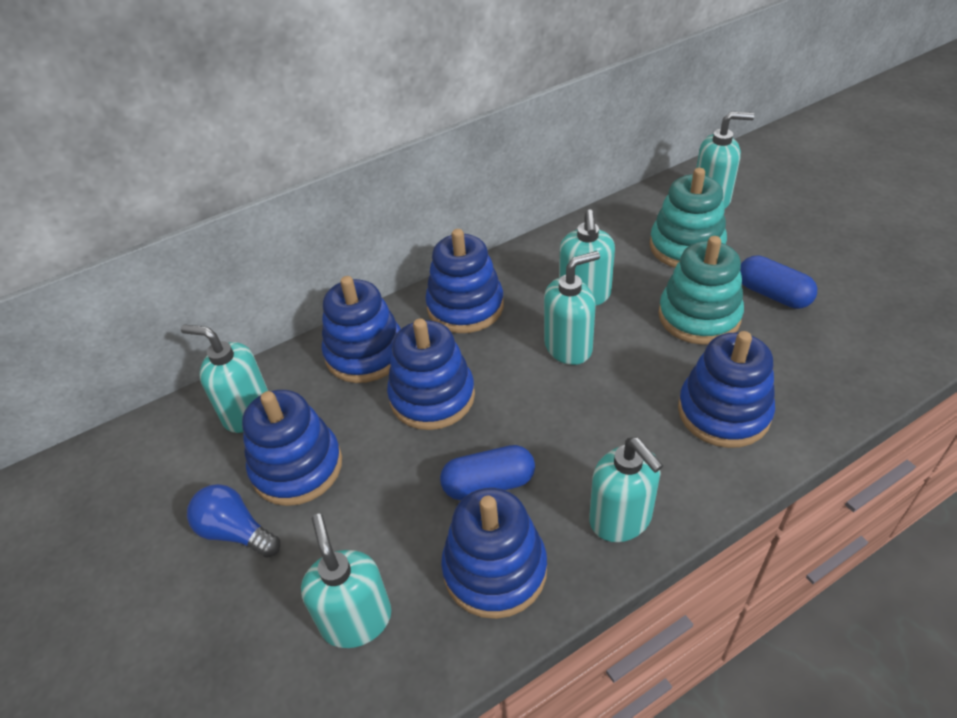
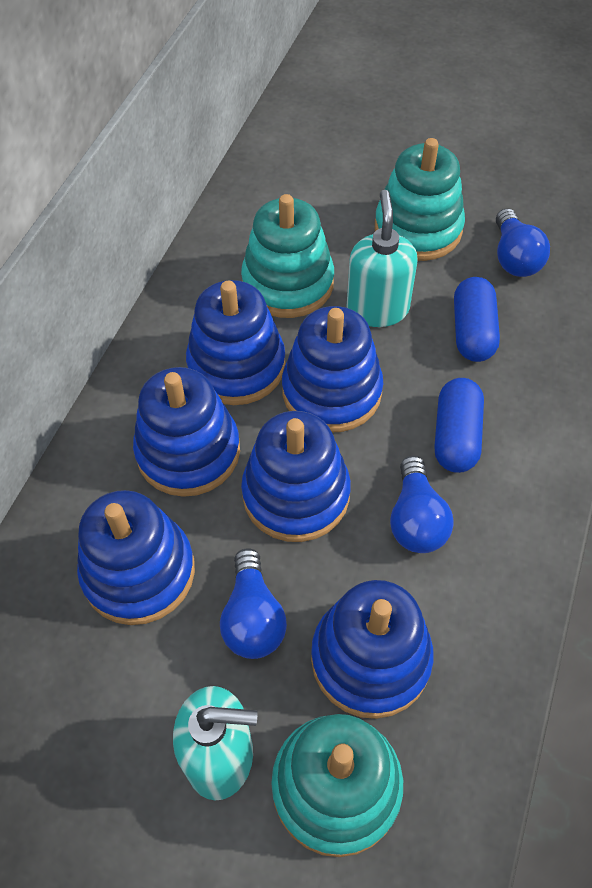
blue light bulb: [187,484,280,558] = 1 -> [220,548,287,659] [390,456,454,553] [496,208,550,277] = 3
turquoise soap dispenser: [181,324,268,433] [301,514,391,648] [544,251,600,365] [559,209,615,306] [589,438,663,542] [696,112,754,208] = 6 -> [173,686,258,800] [346,190,417,327] = 2
turquoise stacking toy: [649,168,727,268] [658,236,744,345] = 2 -> [241,194,334,318] [271,714,403,857] [375,138,465,261] = 3

